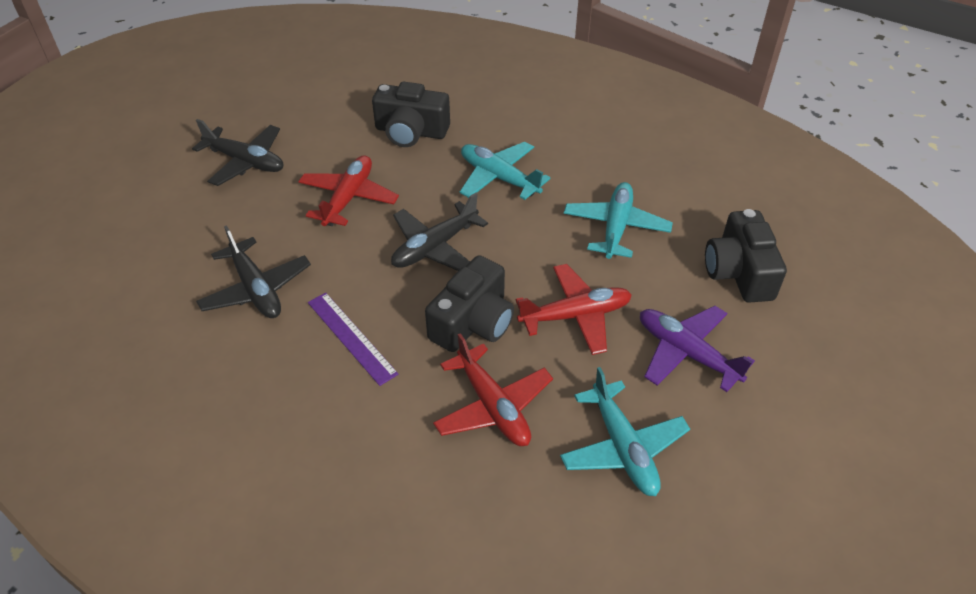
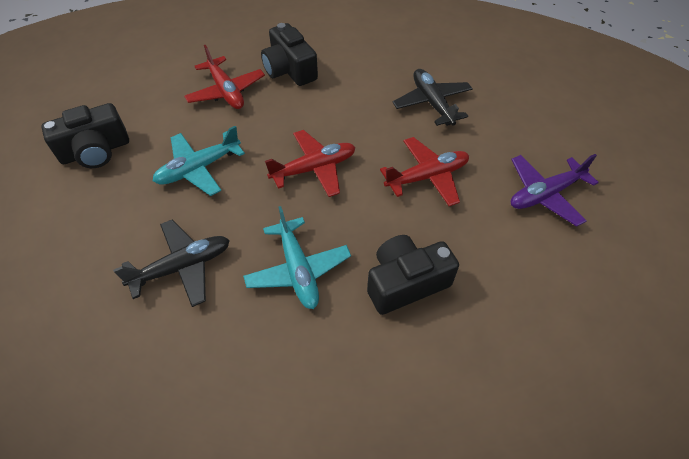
black plane: [192,119,284,186] [196,225,311,318] [391,192,488,271] = 3 -> [113,219,230,307] [392,69,473,126] = 2
purple ruler: [308,293,399,386] = 1 -> none = 0
turquoise plane: [460,142,551,200] [560,367,690,496] [564,182,673,259] = 3 -> [153,126,245,196] [243,206,351,309] = 2

